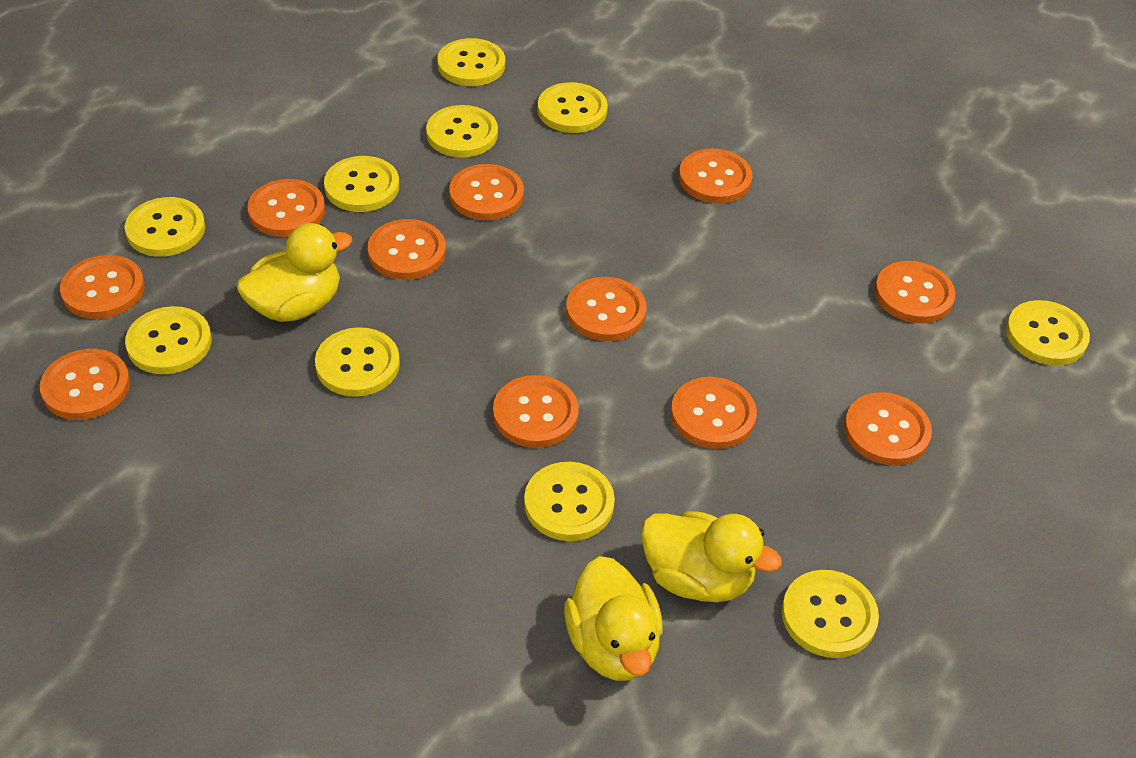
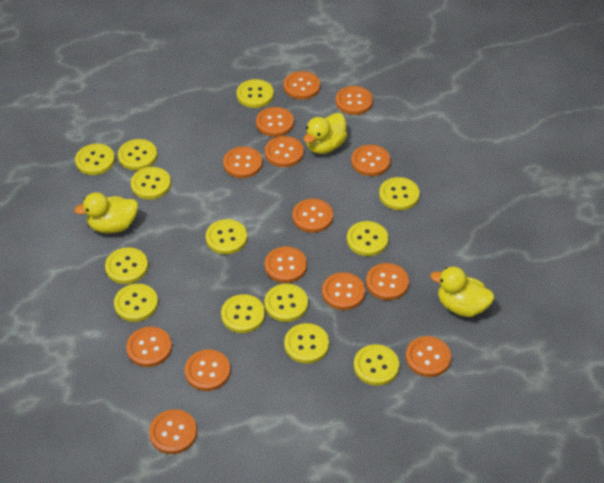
orange button: [40,349,130,420] [60,255,145,319] [247,179,325,237] [368,219,446,280] [449,164,524,220] [493,375,579,448] [566,277,646,341] [671,377,757,449] [679,148,752,204] [844,392,932,465] [875,261,956,323] = 11 -> [126,327,172,367] [149,410,197,454] [185,350,231,391] [223,147,262,178] [256,107,294,137] [265,136,304,167] [265,247,307,283] [284,71,320,100] [292,199,333,233] [322,272,365,310] [336,86,373,115] [351,145,390,176] [366,263,409,300] [406,336,451,377] = 14
yellow button: [125,197,205,257] [125,306,212,374] [315,327,400,397] [324,156,399,212] [426,105,498,158] [437,38,505,86] [524,462,615,541] [538,82,608,133] [782,570,879,658] [1006,300,1090,366] = 10 -> [75,144,115,175] [105,247,148,284] [114,284,158,322] [118,139,157,170] [131,167,171,199] [206,219,247,254] [221,294,265,333] [237,79,274,108] [264,284,308,322] [284,323,329,364] [347,221,388,256] [354,344,399,386] [379,177,420,210] = 13

